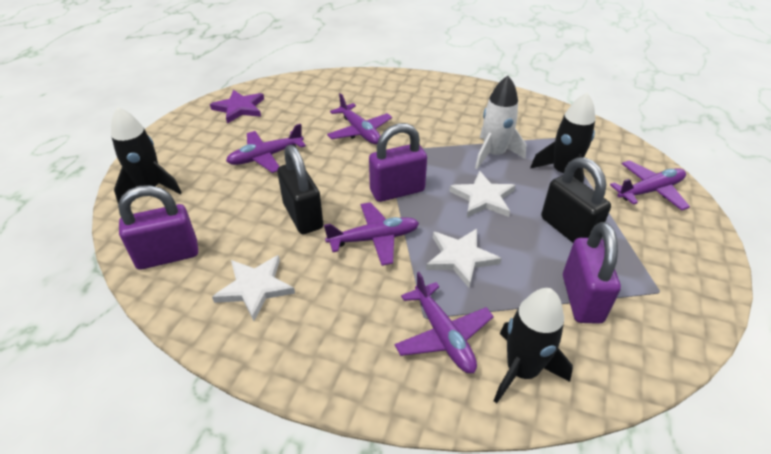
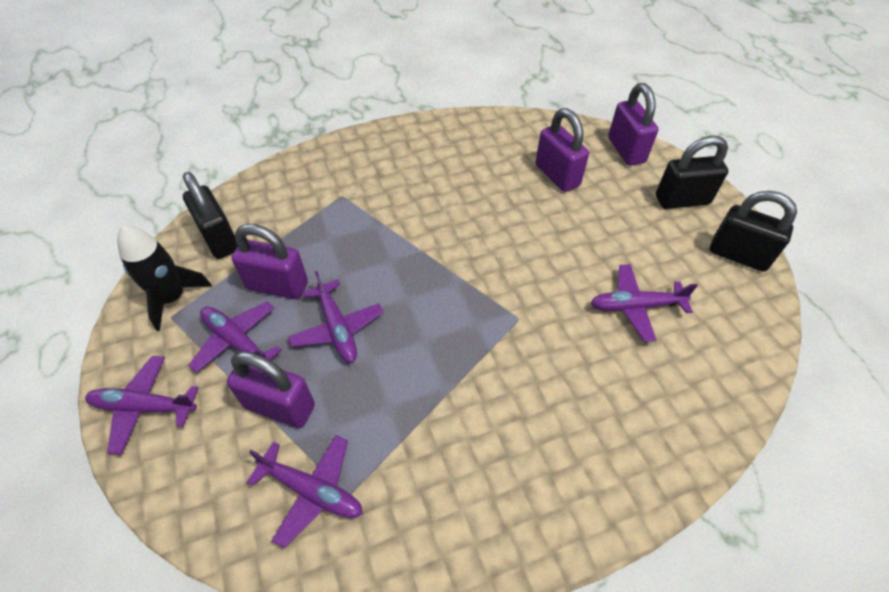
black padlock: [277,145,323,234] [541,157,611,243] = 2 -> [183,172,238,259] [656,136,728,209] [710,191,797,272] = 3
black rocket: [111,107,182,203] [494,288,573,403] [530,93,595,183] = 3 -> [117,225,212,331] = 1
purple padlock: [118,185,198,270] [369,123,427,202] [563,222,621,324] = 3 -> [227,351,315,428] [232,224,308,299] [536,108,589,192] [608,83,658,166] = 4
purple star: [210,90,264,124] = 1 -> none = 0
white rocket: [475,76,526,169] = 1 -> none = 0
white star: [212,255,295,321] [426,229,502,288] [449,171,516,217] = 3 -> none = 0

